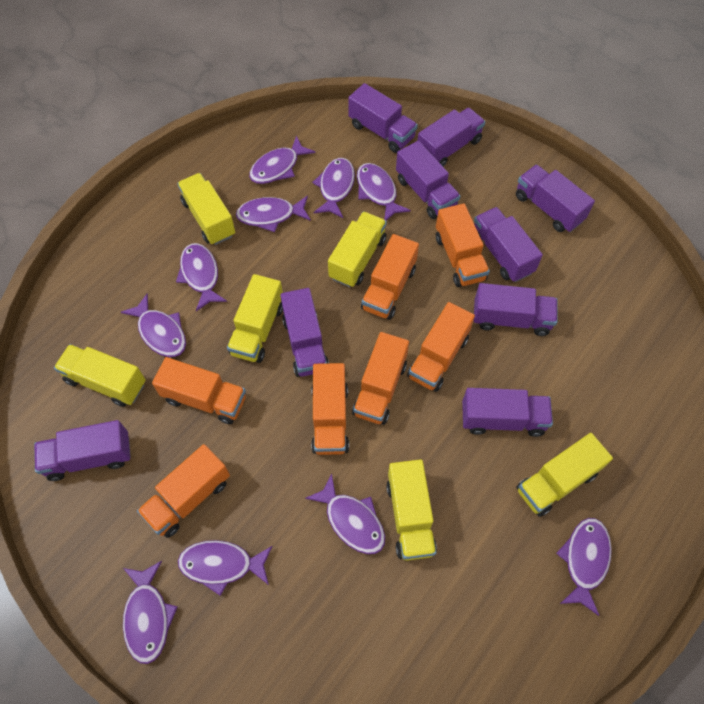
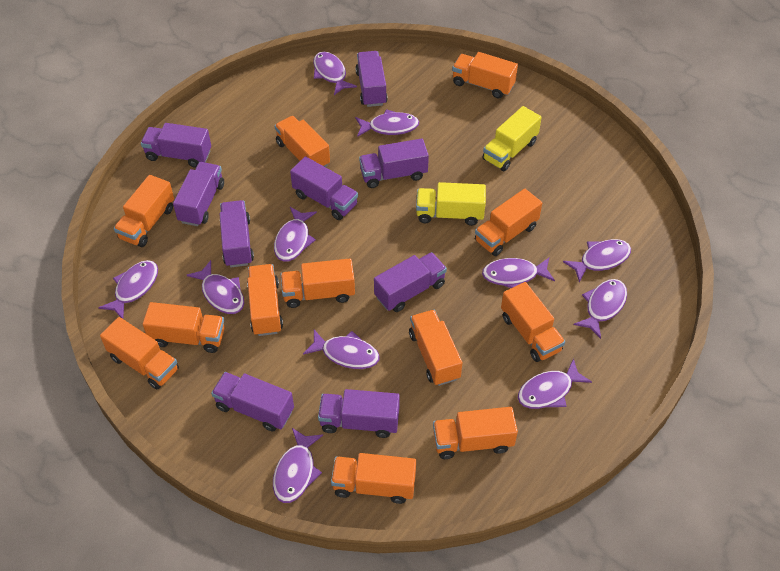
orange truck: [137,444,230,538] [152,357,246,424] [311,363,349,455] [352,332,409,425] [361,234,419,320] [407,302,475,392] [436,203,490,287] = 7 -> [100,317,179,390] [114,175,174,247] [143,302,225,353] [247,264,283,336] [274,116,330,167] [281,259,355,308] [331,453,416,504] [409,310,462,386] [433,407,518,459] [452,52,518,99] [475,189,542,256] [501,282,565,362] = 12
purple fish: [121,294,186,357] [123,561,177,664] [176,243,227,311] [178,540,272,596] [236,196,311,232] [249,135,315,184] [305,474,385,554] [312,158,355,218] [357,163,411,221] [556,518,612,616] = 10 -> [99,260,158,319] [187,260,244,314] [273,428,323,503] [274,207,317,262] [303,330,380,369] [313,52,357,95] [355,109,419,137] [482,258,555,288] [518,358,592,409] [563,239,631,282] [573,279,627,339] = 11
yellow truck: [54,344,146,407] [177,173,235,245] [227,274,283,363] [328,211,387,287] [386,459,437,561] [516,433,613,517] = 6 -> [416,182,486,226] [483,106,542,171] = 2

